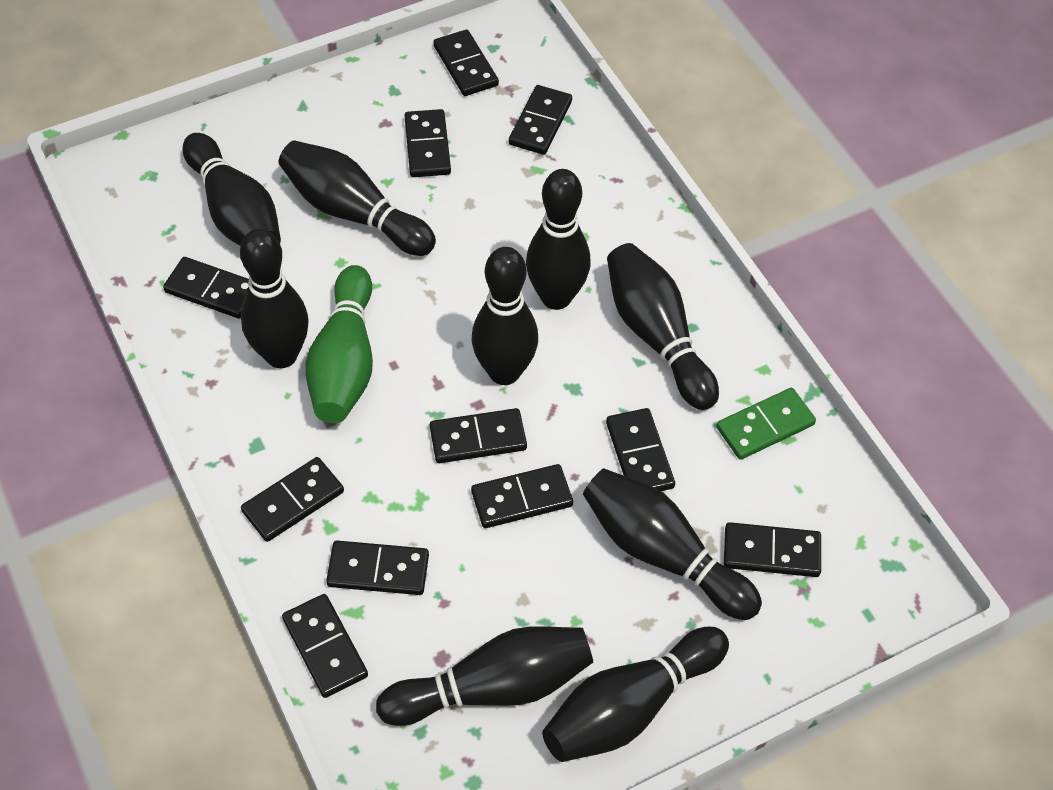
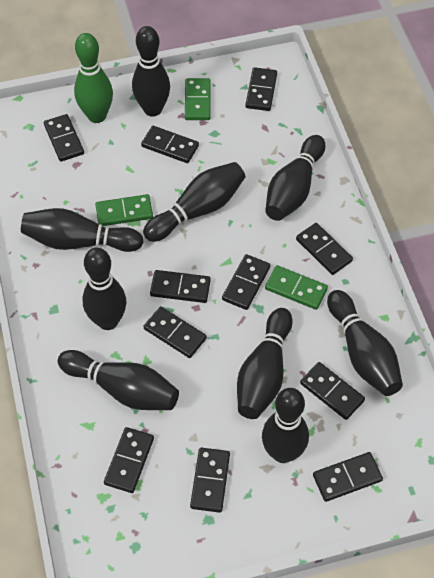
green domino: [716,388,816,460] = 1 -> [95,194,153,226] [185,78,211,120] [265,265,328,310] = 3

